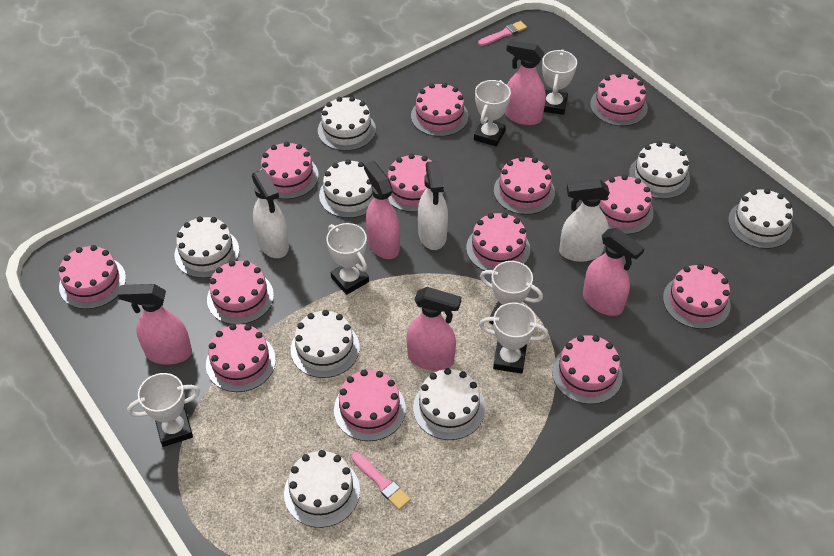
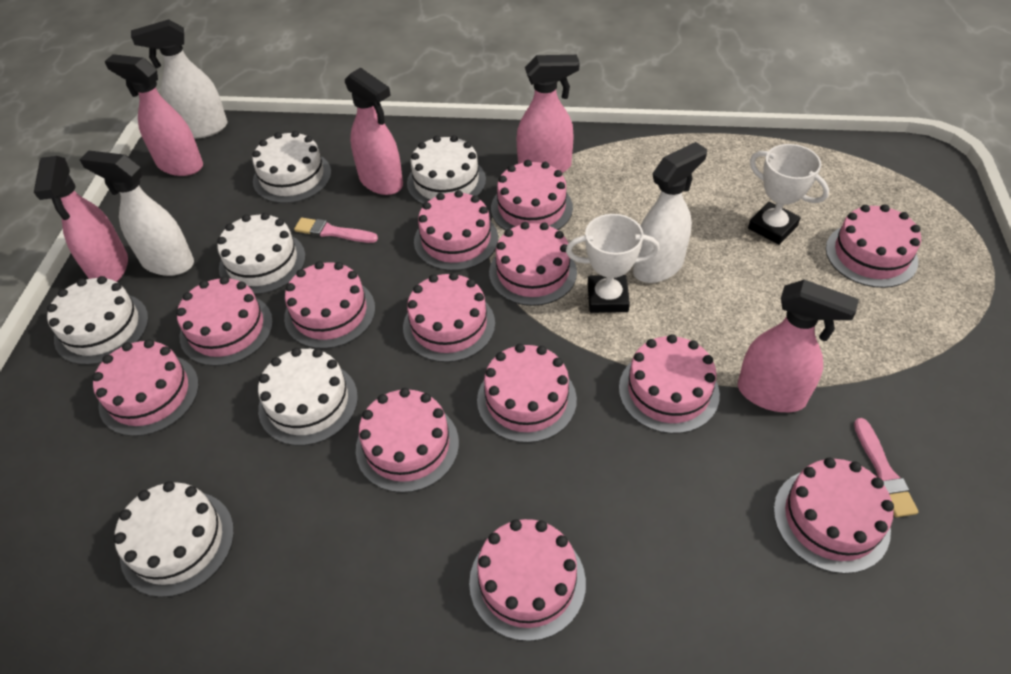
white cake: [175,216,239,278] [284,450,360,528] [291,310,360,378] [318,96,376,151] [319,159,374,218] [413,368,485,440] [629,141,690,199] [728,189,793,249] = 8 -> [47,276,149,365] [114,481,234,597] [217,213,306,295] [252,131,331,204] [258,348,358,446] [407,135,486,205] = 6
white trophy: [127,373,200,447] [326,223,369,295] [474,80,511,147] [479,302,548,374] [480,261,543,324] [542,50,577,115] = 6 -> [566,214,660,313] [748,144,829,245] = 2

